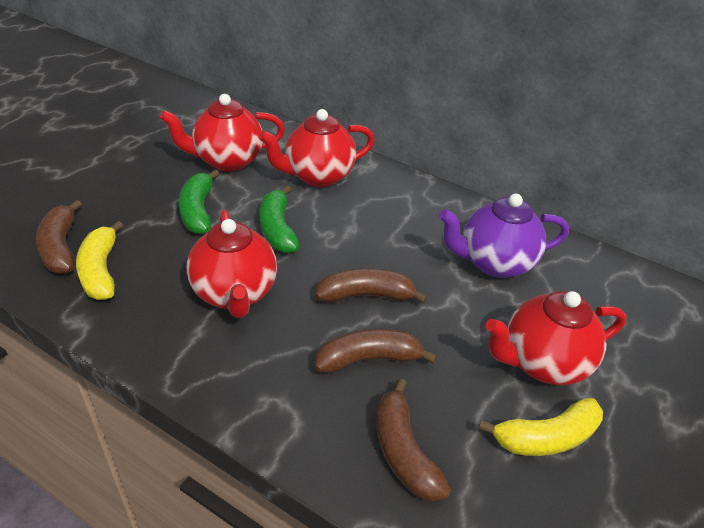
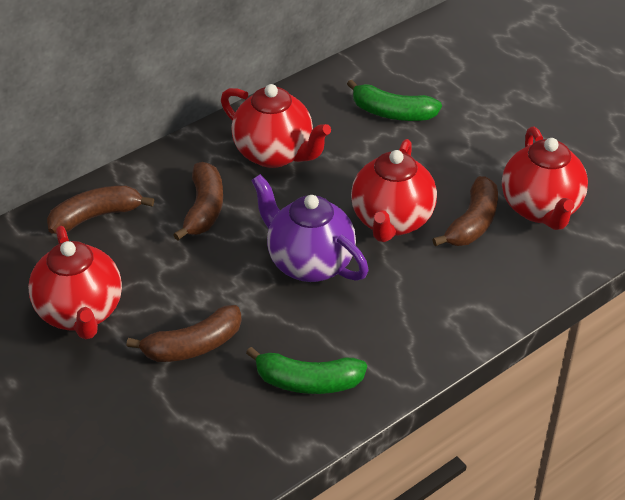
yellow banana: [76,221,123,300] [479,398,603,456] = 2 -> none = 0

